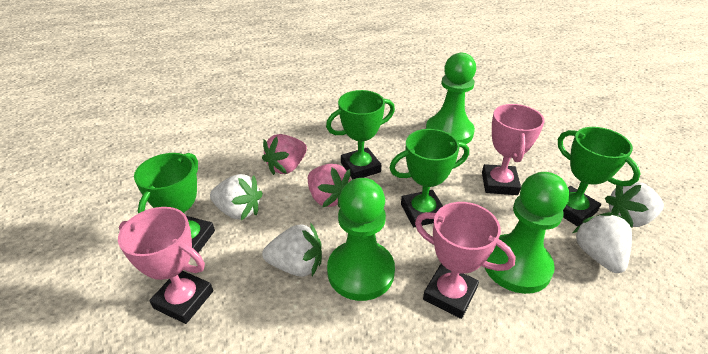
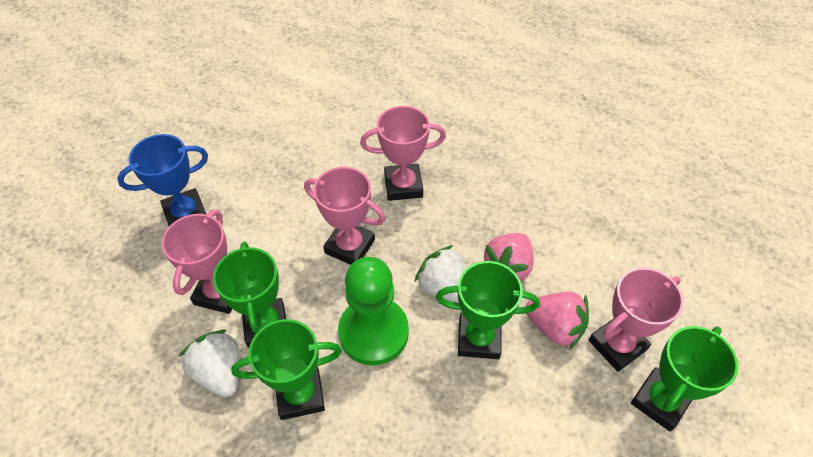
blue trophy: none = 0 -> [117,134,208,226] = 1
green pawn: [327,178,395,301] [426,53,476,144] [485,172,569,294] = 3 -> [338,257,409,366] = 1
pink trophy: [118,207,213,324] [415,202,516,319] [482,104,545,195] = 3 -> [162,210,232,314] [304,167,386,265] [360,106,446,201] [589,268,684,372] = 4
white strawberry: [210,174,263,220] [262,222,322,277] [573,212,632,273] [605,182,664,227] = 4 -> [178,330,239,398] [415,245,467,303] = 2

